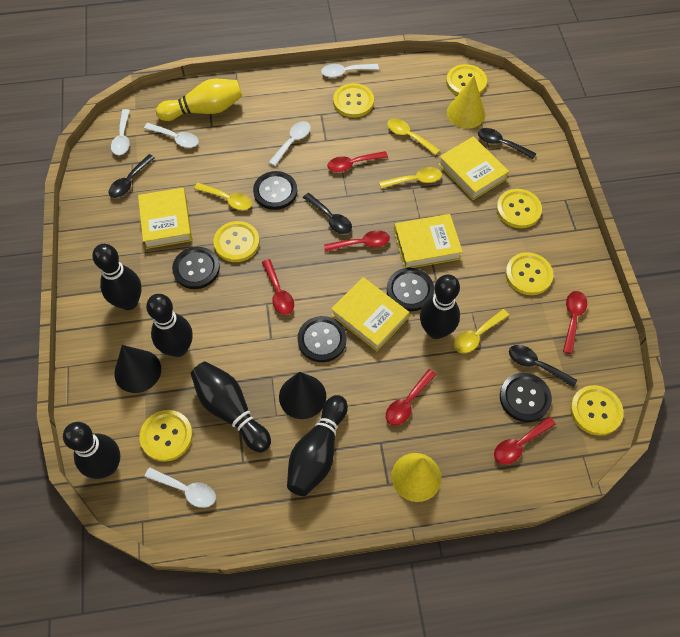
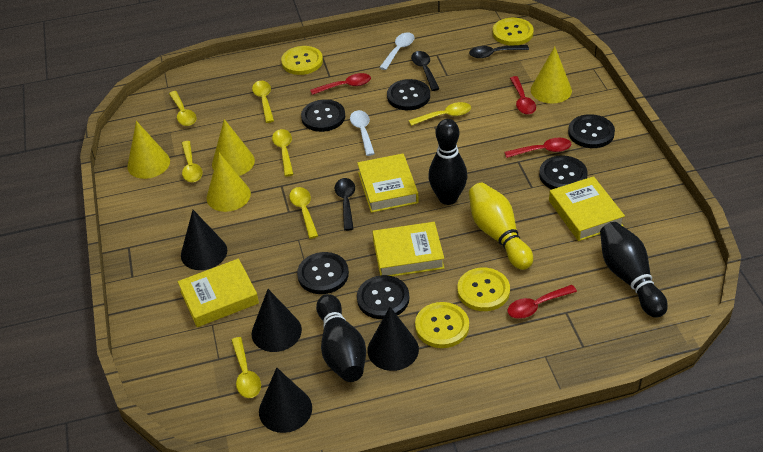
black bowling pin: [63,422,120,479] [92,244,142,310] [146,294,193,357] [191,361,271,452] [287,395,348,496] [420,274,460,339] = 6 -> [316,294,366,382] [428,119,467,205] [600,222,668,318] = 3
black button: [172,247,220,289] [253,171,297,210] [298,316,346,362] [387,268,434,311] [500,373,552,422] = 5 -> [297,252,349,294] [301,99,345,132] [357,275,409,319] [387,79,430,110] [539,155,588,189] [568,114,615,148] = 6
black cone: [114,345,161,393] [279,372,326,419] = 2 -> [181,210,227,270] [252,289,302,352] [259,368,312,433] [368,307,419,371] = 4
black spoon: [109,154,155,198] [303,193,352,234] [478,128,536,159] [509,345,577,388] = 4 -> [335,178,355,231] [411,51,439,91] [469,45,529,58] = 3
red spoon: [262,259,294,315] [324,230,390,252] [327,151,388,172] [386,369,437,426] [494,417,556,464] [563,291,587,354] = 6 -> [310,73,371,95] [505,138,571,158] [507,285,577,319] [510,76,536,115] = 4
white spoon: [111,109,130,155] [144,123,199,148] [145,468,216,508] [269,121,311,166] [321,64,379,78] = 5 -> [350,110,375,156] [379,32,415,70] = 2
yellow button: [140,410,193,462] [213,221,260,262] [333,83,374,118] [446,64,487,95] [496,189,542,228] [505,252,553,295] [570,385,624,436] = 7 -> [281,46,323,75] [415,302,469,348] [457,268,510,311] [492,18,534,45] = 4
yellow cone: [391,453,441,502] [447,76,485,129] = 2 -> [127,121,170,179] [206,153,251,212] [212,119,255,176] [531,47,572,104] = 4
yellow spoon: [194,183,252,210] [379,167,442,189] [387,118,440,155] [454,309,509,353] = 4 -> [169,91,197,126] [181,141,203,182] [231,337,261,398] [252,81,274,123] [272,129,294,176] [289,187,318,239] [409,102,471,126] = 7

